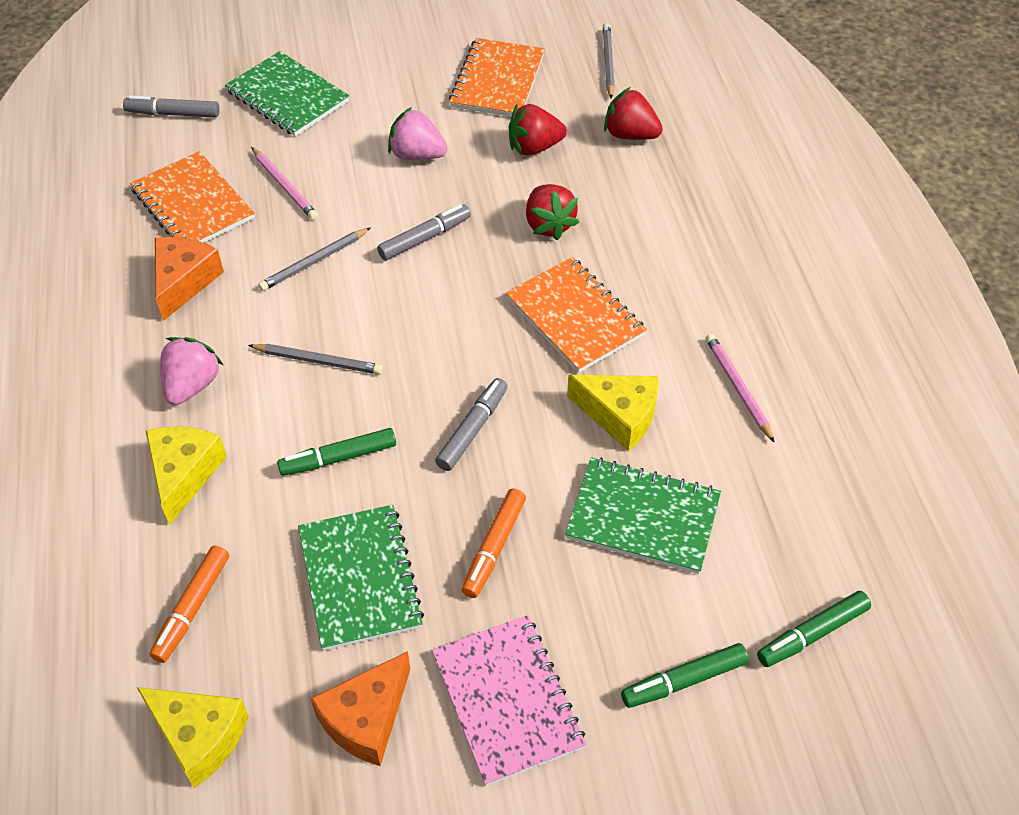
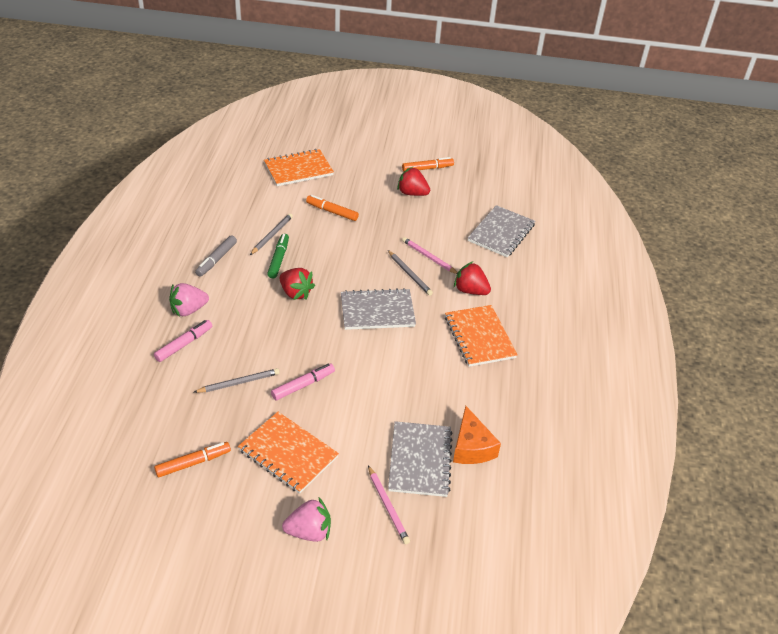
green marker: [277,428,396,476] [621,643,749,708] [757,591,871,667] = 3 -> [267,234,289,278] = 1
green notebook: [225,51,349,137] [298,505,424,651] [565,457,721,574] = 3 -> none = 0
grey marker: [123,96,220,118] [377,204,471,261] [435,378,508,471] = 3 -> [195,235,237,277] = 1
grey notebook: none = 0 -> [341,288,416,330] [388,421,453,497] [468,205,535,257] = 3
orange cheese: [155,237,224,321] [310,651,410,766] = 2 -> [453,406,501,464] = 1
orange marker: [150,545,229,663] [462,489,526,598] = 2 -> [154,442,231,477] [306,195,359,221] [402,157,454,172] = 3
pink marker: none = 0 -> [154,320,212,362] [271,363,335,400] = 2
pink notebook: [432,615,586,786] = 1 -> none = 0
yellow cheese: [137,687,249,788] [145,426,227,525] [567,375,659,451] = 3 -> none = 0

